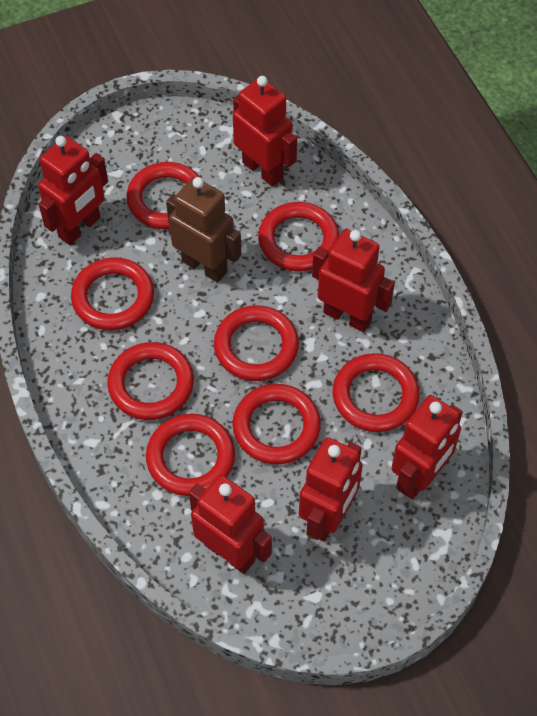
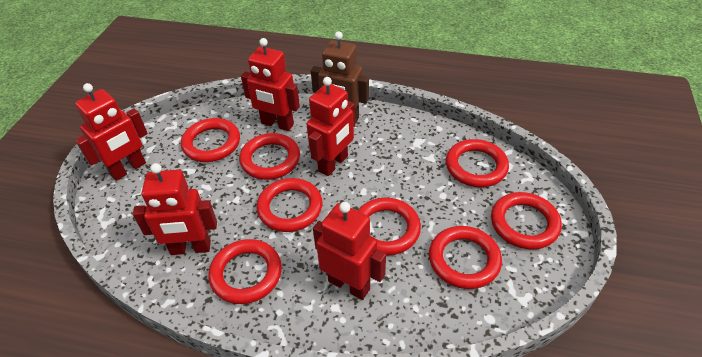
red robot: [38,136,108,245] [189,475,272,574] [233,76,297,187] [299,437,363,541] [312,229,395,332] [391,395,463,500] = 6 -> [75,83,148,181] [133,163,217,255] [241,38,300,131] [306,77,355,176] [313,202,386,300] = 5

